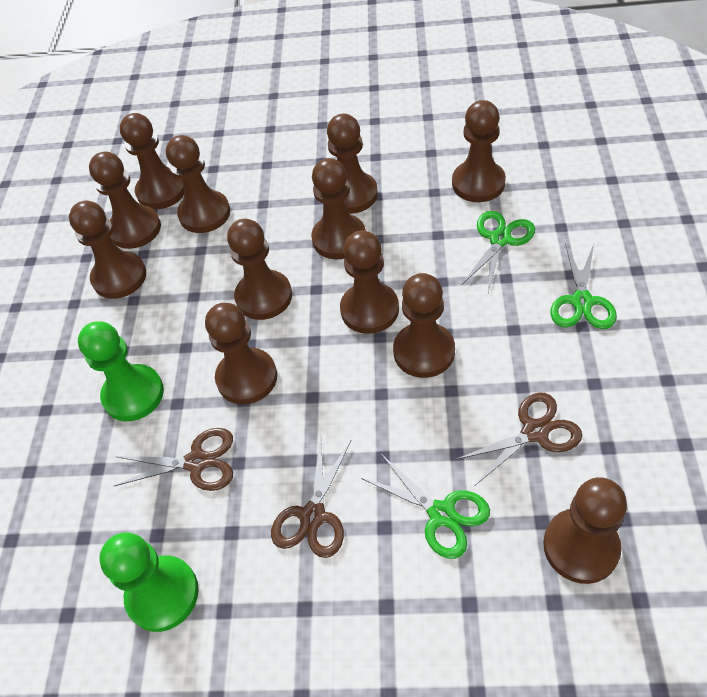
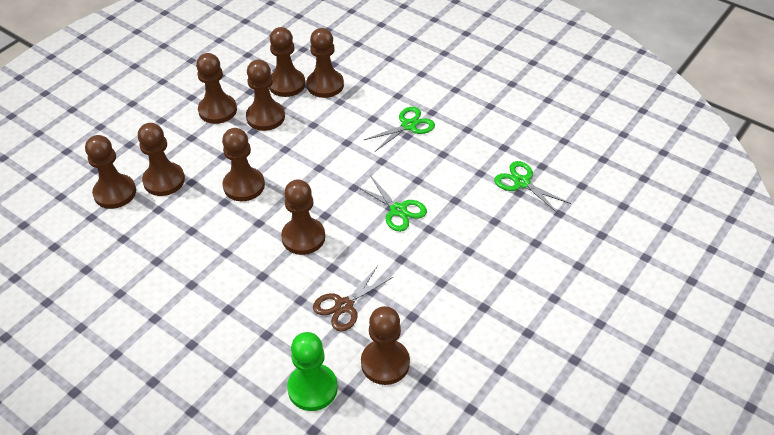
brown pawn: [69,201,146,299] [89,151,161,249] [120,113,184,209] [166,135,230,233] [205,303,277,404] [227,219,292,320] [311,158,366,259] [327,114,378,214] [340,230,399,334] [393,273,455,378] [452,100,506,202] [543,477,627,584] = 12 -> [85,135,136,209] [138,123,185,196] [196,53,237,124] [222,128,265,201] [246,60,285,131] [269,27,305,97] [281,179,325,255] [307,28,344,98] [361,306,410,385] = 9
brown scissors: [114,428,233,491] [271,437,351,558] [455,393,582,485] = 3 -> [313,266,393,331] = 1
green pawn: [78,321,164,421] [99,532,199,632] = 2 -> [287,332,338,411] = 1

